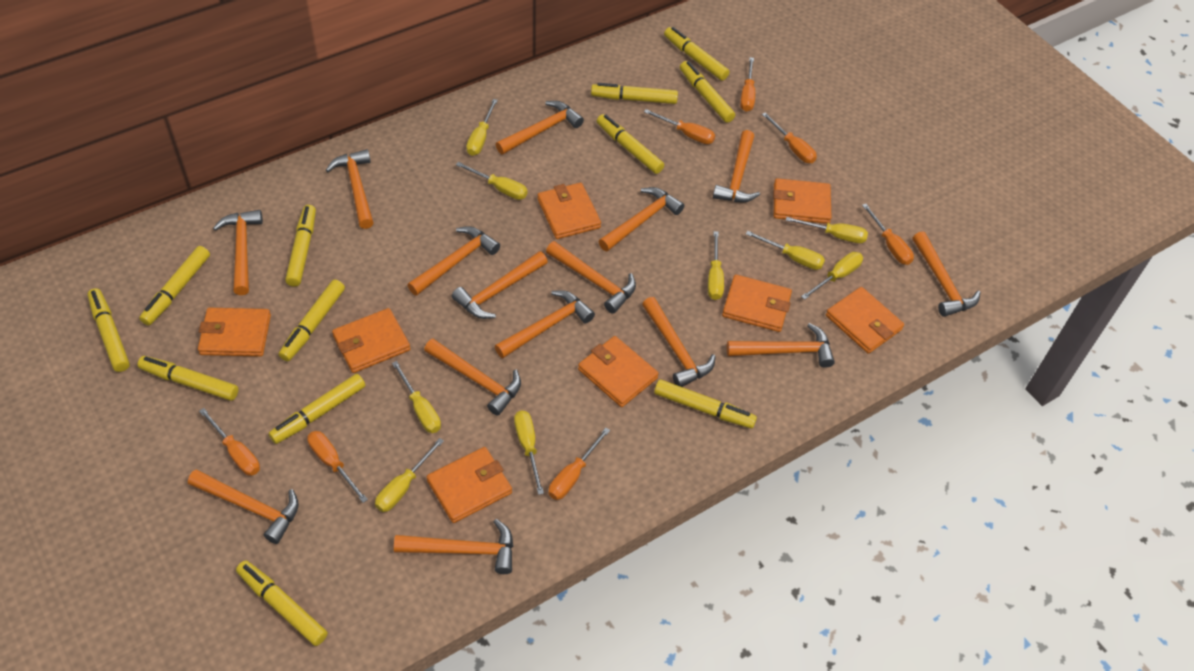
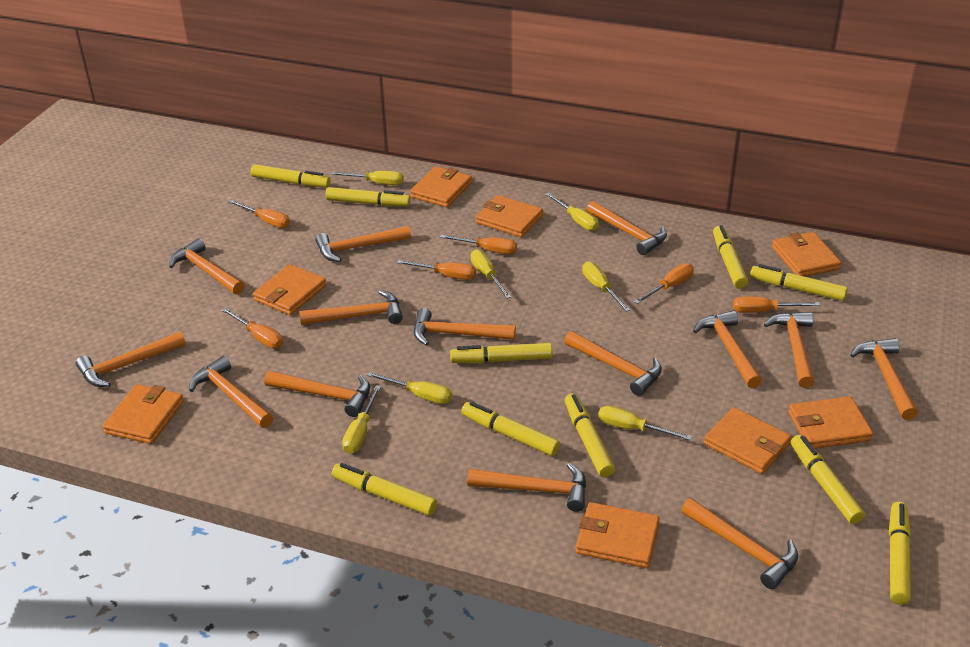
orange hammer: [188,470,299,544] [213,210,263,295] [326,149,374,229] [394,519,513,574] [407,226,500,296] [424,339,521,416] [452,251,548,319] [495,101,584,155] [495,290,595,358] [546,241,636,314] [598,187,684,252] [642,297,716,387] [713,130,760,202] [727,323,835,368] [913,231,981,317] = 15 -> [76,332,186,387] [169,238,244,294] [189,356,273,428] [264,371,370,417] [299,290,403,325] [315,226,411,262] [414,308,516,346] [467,463,586,512] [564,331,662,396] [586,201,667,255] [681,498,798,589] [693,310,762,388] [764,312,815,388] [850,338,918,420] = 14
orange screwdriver: [199,408,260,476] [307,431,368,503] [549,428,610,500] [644,109,715,144] [740,57,755,112] [762,112,817,163] [862,204,914,265] = 7 -> [221,308,283,349] [229,200,290,228] [397,260,476,280] [440,235,517,254] [634,263,694,304] [733,296,820,313] = 6
yellow marker: [87,288,130,372] [138,356,238,401] [139,246,210,326] [236,560,328,646] [268,374,365,444] [279,279,345,361] [285,205,316,287] [591,83,678,104] [597,114,664,174] [654,379,757,428] [664,27,729,81] [680,61,735,123] = 12 -> [251,164,331,188] [325,187,411,206] [332,463,437,516] [450,343,552,363] [461,402,560,456] [565,393,615,478] [713,225,748,289] [750,264,848,301] [791,435,865,524] [889,502,911,605] = 10
yellow screwdriver: [375,438,444,512] [392,361,441,433] [456,162,528,200] [466,99,498,156] [514,410,544,495] [708,231,724,300] [746,231,825,270] [786,217,868,243] [801,252,863,300] = 9 -> [332,171,404,185] [342,385,381,454] [367,372,452,404] [471,249,511,299] [545,192,599,231] [582,262,630,312] [598,406,692,441] = 7

